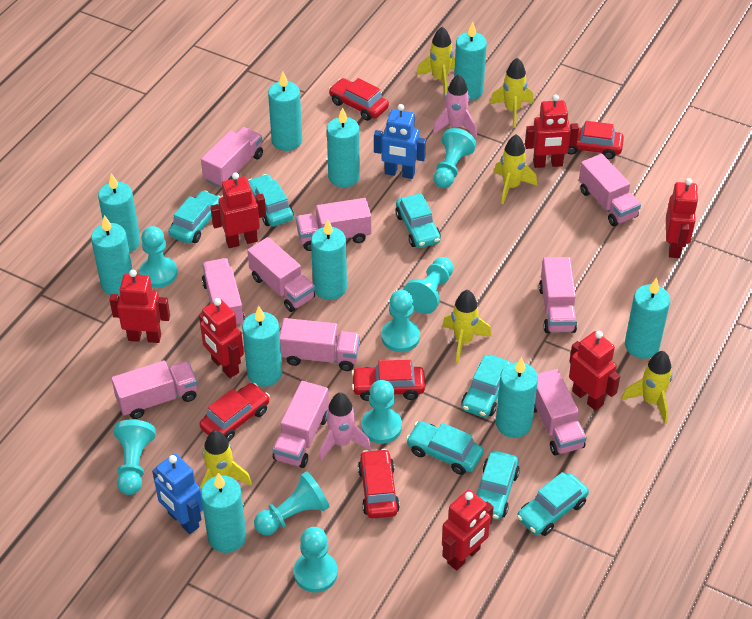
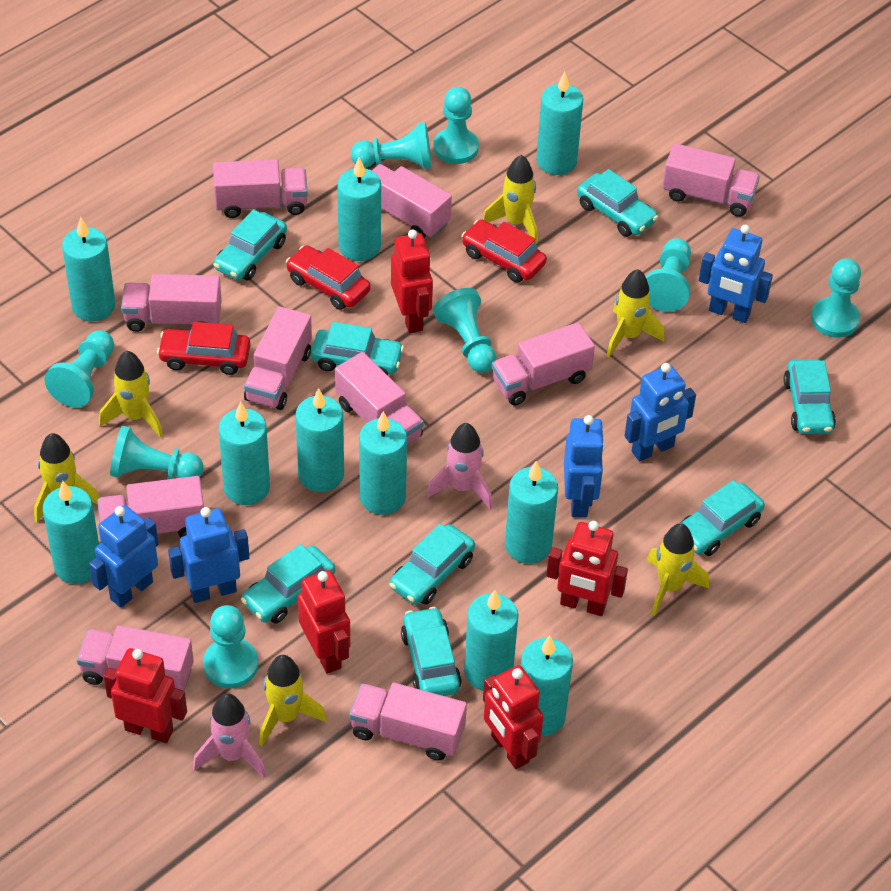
blue robot: [152,454,203,534] [374,104,426,179] = 2 -> [89,505,158,608] [168,507,249,603] [564,415,605,518] [624,363,696,461] [699,225,773,323] = 5
red car: [199,383,270,442] [329,78,389,121] [351,360,425,401] [358,449,400,519] [568,121,624,159] = 5 -> [157,322,251,375] [286,245,371,310] [461,219,547,283] = 3
red robot: [109,270,170,343] [199,298,244,378] [210,173,266,248] [442,490,494,570] [525,94,579,168] [569,331,620,411] [666,178,699,258] = 7 -> [104,648,187,743] [298,570,350,674] [391,230,433,333] [483,665,544,769] [546,521,628,616] = 5
turquoise car: [168,190,221,244] [248,174,294,227] [395,193,441,248] [406,421,483,475] [461,355,511,418] [476,451,520,520] [517,472,589,536] = 7 -> [213,209,287,281] [241,544,335,624] [311,322,404,375] [389,524,475,605] [401,607,462,696] [577,169,658,237] [681,480,765,556] [784,359,836,434] = 8

